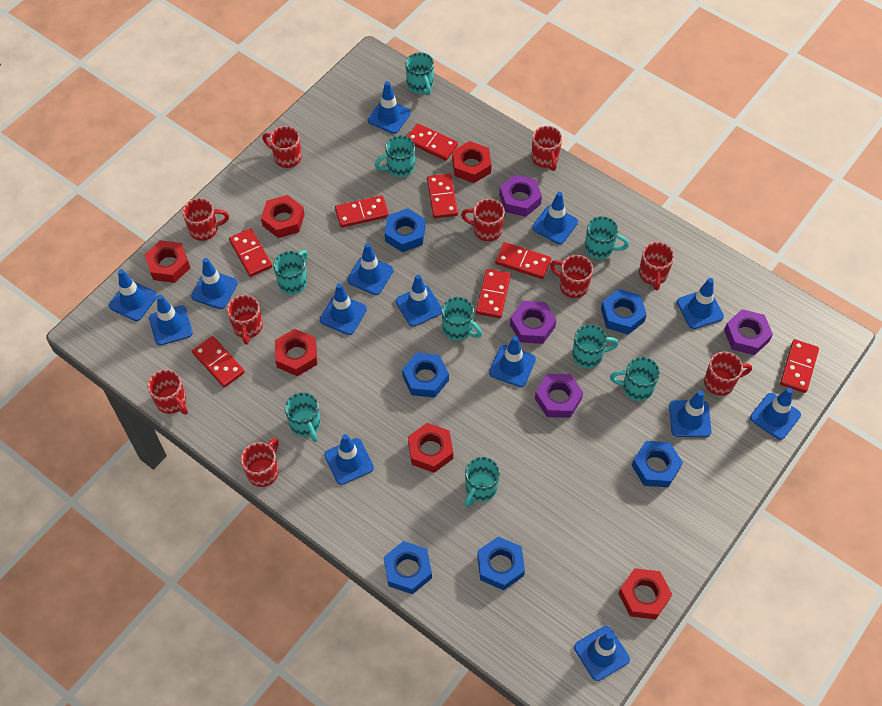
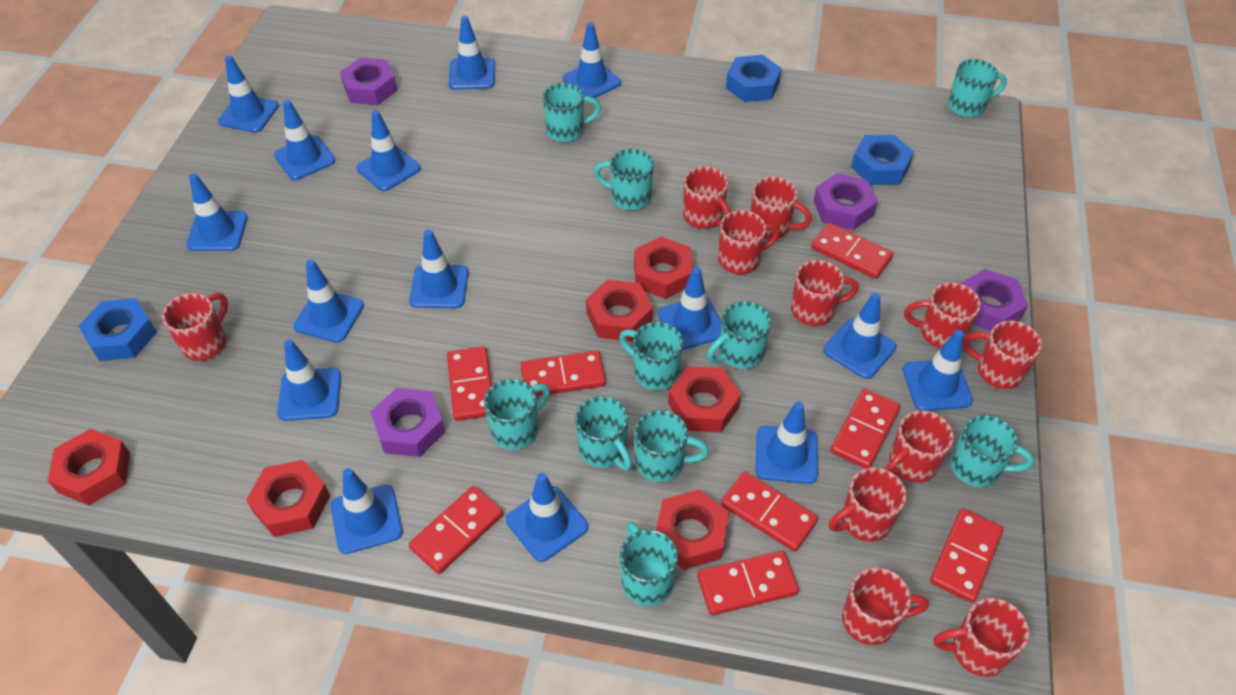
blue nut: [384,541,432,594] [385,208,425,252] [402,353,449,398] [478,536,525,590] [601,289,647,335] [632,441,683,487] = 6 -> [78,298,157,361] [726,55,782,102] [851,135,914,185] = 3
blue traffic cone: [109,269,157,321] [149,295,193,346] [191,258,238,309] [320,283,367,335] [324,434,374,485] [347,243,393,295] [368,81,411,134] [396,275,442,327] [489,336,536,387] [532,192,578,244] [574,626,630,681] [669,390,712,437] [677,278,724,329] [750,388,801,440] = 14 -> [186,174,248,251] [218,55,279,133] [274,100,336,180] [277,339,341,421] [293,259,364,342] [331,468,403,554] [356,110,421,191] [409,229,469,308] [448,16,495,90] [506,473,588,562] [563,23,621,98] [658,267,722,350] [755,402,818,484] [823,293,897,379] [903,330,973,411] = 15
red mug: [147,369,188,414] [182,198,229,241] [227,295,263,345] [241,438,279,487] [263,126,302,168] [461,199,505,241] [531,126,562,171] [550,255,593,298] [639,242,674,290] [704,351,752,396] = 10 -> [162,293,228,361] [683,166,731,229] [718,210,780,274] [751,176,812,239] [791,260,859,326] [829,467,906,542] [842,567,929,645] [885,410,954,483] [904,282,981,348] [934,598,1029,677] [963,320,1042,389] = 11
turquoise mug: [273,250,308,294] [285,392,321,442] [375,135,415,177] [405,52,434,96] [441,297,482,340] [465,457,500,507] [572,324,619,368] [585,216,629,259] [610,357,660,401] = 9 -> [484,379,550,450] [543,83,601,142] [575,396,632,471] [594,149,654,210] [619,322,683,390] [620,521,678,606] [634,410,709,482] [707,301,772,369] [948,59,1007,117] [951,415,1034,487] = 10

